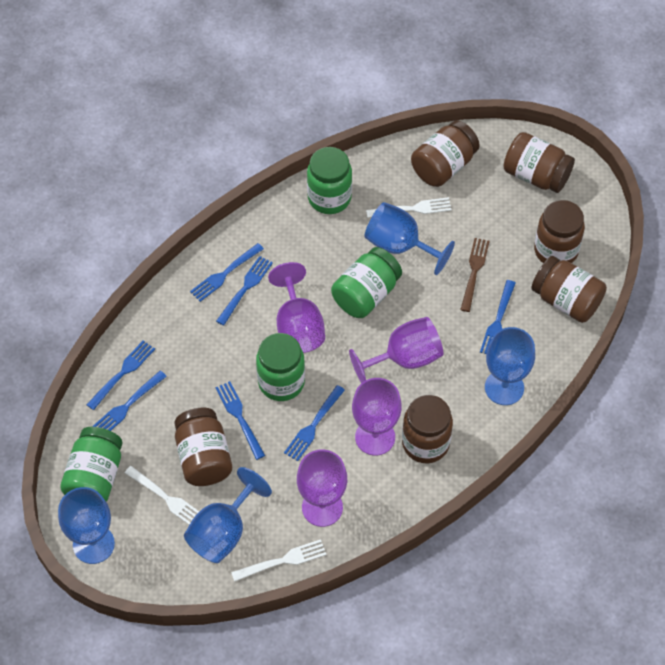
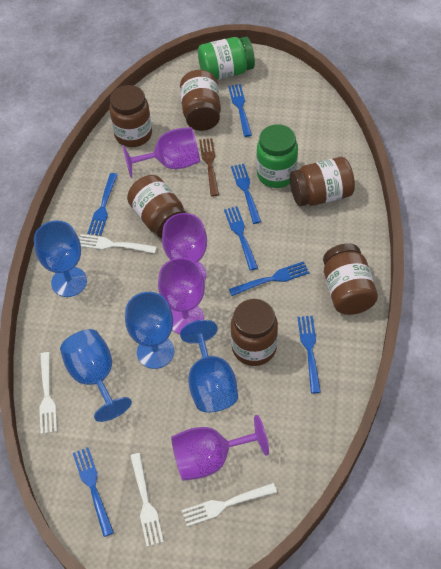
green jar: [60,427,123,502] [256,333,305,401] [307,147,352,214] [331,247,402,318] = 4 -> [198,37,255,80] [257,124,298,188] = 2
white fork: [125,466,199,525] [231,539,326,582] [366,197,452,218] = 3 -> [39,352,57,434] [79,234,157,254] [130,453,164,547] [182,483,277,527] = 4

